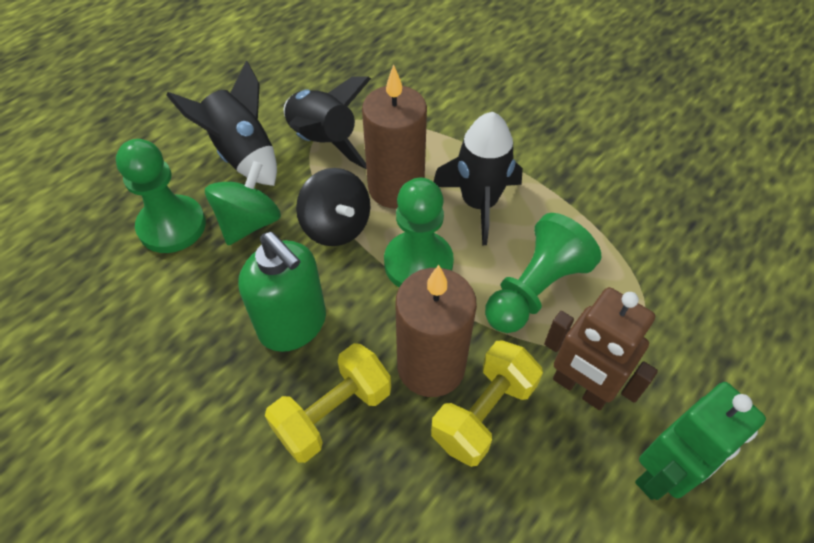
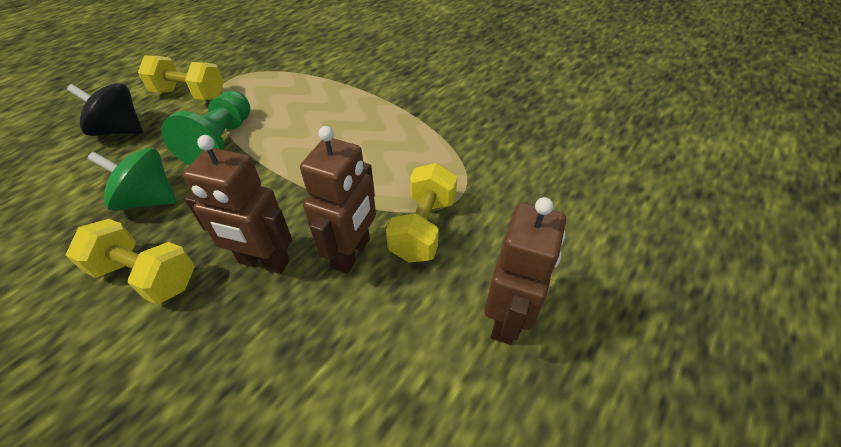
black rocket: [166,60,277,186] [284,76,371,169] [434,112,523,245] = 3 -> none = 0
brown candle: [362,65,427,209] [396,265,477,397] = 2 -> none = 0
brown robot: [544,287,658,410] = 1 -> [183,135,292,274] [300,126,376,274] [485,197,566,345] = 3
green pawn: [116,139,206,253] [384,178,454,287] [485,213,601,333] = 3 -> [161,91,250,166] = 1
green robot: [635,382,766,500] = 1 -> none = 0
green soap dispenser: [238,232,326,352] = 1 -> none = 0
yellow dumbbell: [265,343,391,463] [431,340,543,467] = 2 -> [65,219,195,304] [138,55,224,100] [386,163,458,262] = 3

